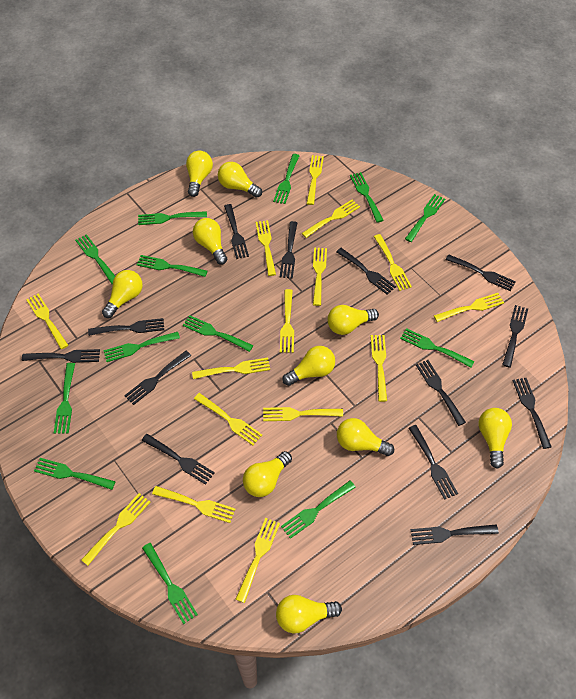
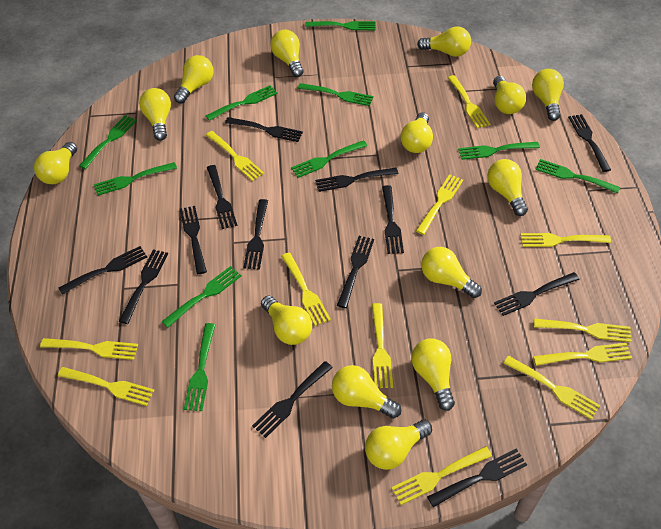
green fork: [34,458,116,490] [54,363,75,434] [75,234,115,284] [103,332,180,362] [137,255,207,277] [138,211,207,225] [142,543,198,624] [183,315,254,352] [273,154,300,204] [281,481,356,539] [350,172,384,223] [400,328,475,368] [405,194,445,242] = 13 -> [79,115,137,169] [94,162,177,196] [162,266,242,328] [184,323,215,411] [206,85,277,121] [291,140,367,178] [298,83,373,106] [305,21,376,30] [458,142,540,160] [535,159,620,194] = 10
yellow fork: [26,294,68,349] [81,493,150,566] [152,486,236,523] [192,358,270,379] [194,393,262,445] [235,518,280,603] [256,220,276,276] [263,407,343,421] [280,289,294,353] [302,200,360,238] [307,155,324,205] [313,248,327,306] [371,335,387,402] [374,234,412,291] [434,293,504,322] = 15 -> [40,338,138,360] [58,367,154,406] [206,131,264,181] [281,252,331,326] [372,303,393,388] [391,446,492,505] [416,174,463,235] [448,75,490,128] [503,356,600,420] [520,233,611,247] [533,343,632,366] [534,319,632,342] = 12
yellow light bulb: [102,270,142,318] [186,151,213,197] [193,218,227,265] [218,162,262,198] [243,451,292,497] [276,595,342,634] [282,346,335,386] [327,305,379,335] [337,418,394,456] [478,408,512,469] = 10 -> [34,142,77,184] [139,88,171,141] [174,55,214,104] [261,296,312,345] [270,30,304,77] [332,365,401,419] [365,420,432,470] [401,112,433,153] [411,339,455,411] [417,27,471,57] [421,247,482,298] [487,159,528,216] [493,76,526,114] [532,69,564,121] = 14

